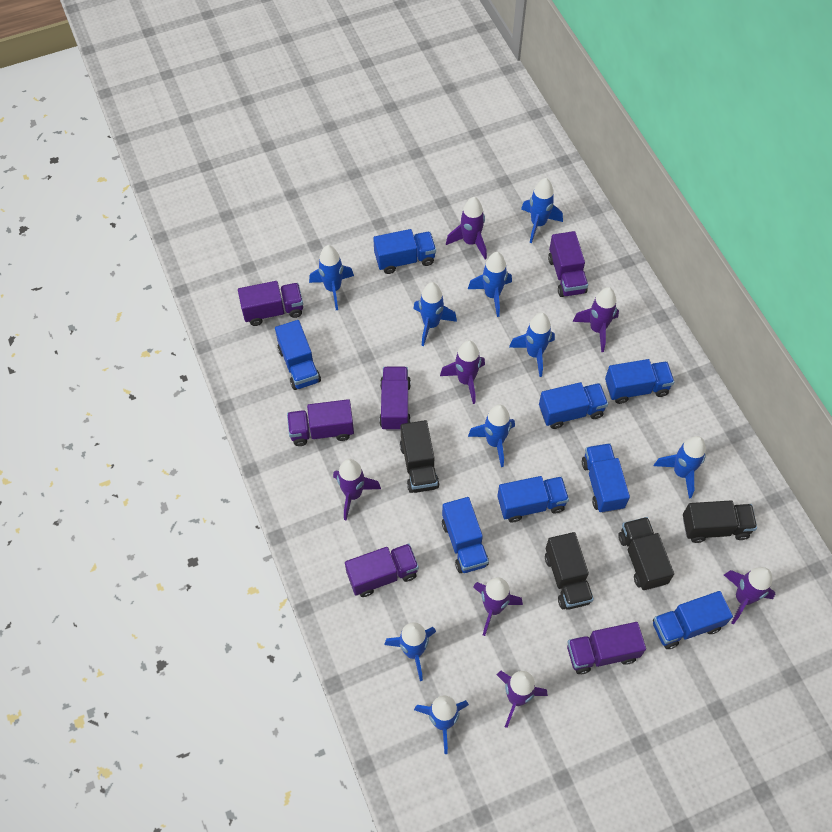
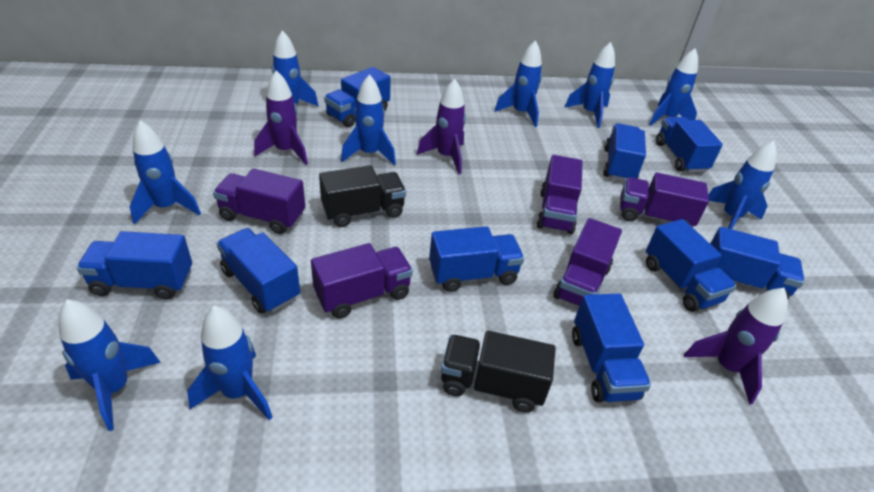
black truck: [400,420,439,493] [545,532,594,610] [618,517,674,590] [683,500,757,543] = 4 -> [319,165,406,227] [441,331,556,412] = 2
blue truck: [275,320,321,390] [373,229,436,274] [442,497,489,573] [497,476,569,522] [539,382,608,429] [582,443,630,513] [605,359,674,404] [653,591,733,649] = 8 -> [77,231,192,300] [216,228,300,314] [324,67,391,127] [429,226,524,292] [572,293,651,402] [603,123,646,181] [646,219,736,312] [656,117,723,173] [710,227,804,299] = 9
purple rocket: [333,459,381,521] [440,340,485,404] [446,197,487,259] [473,577,523,636] [496,671,548,728] [573,287,619,352] [724,567,775,625] = 7 -> [254,70,308,165] [417,79,466,174] [684,288,788,404] = 3
purple truck: [238,281,303,326] [287,399,354,446] [345,544,419,597] [379,367,411,431] [548,231,588,297] [567,622,646,674] = 6 -> [213,168,305,234] [311,243,413,319] [537,155,583,234] [554,218,622,306] [620,173,709,227] = 5

